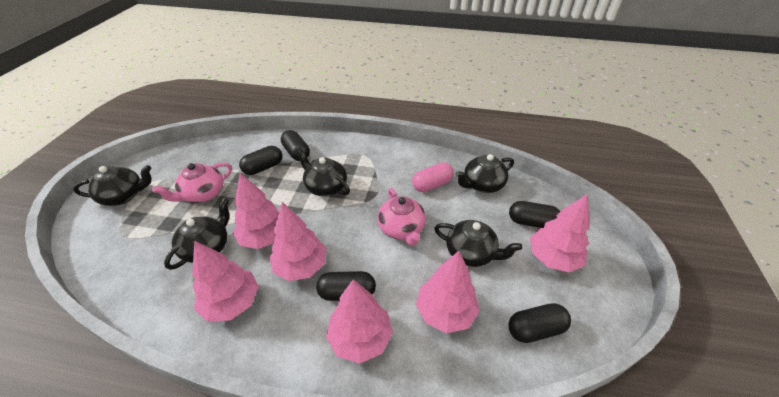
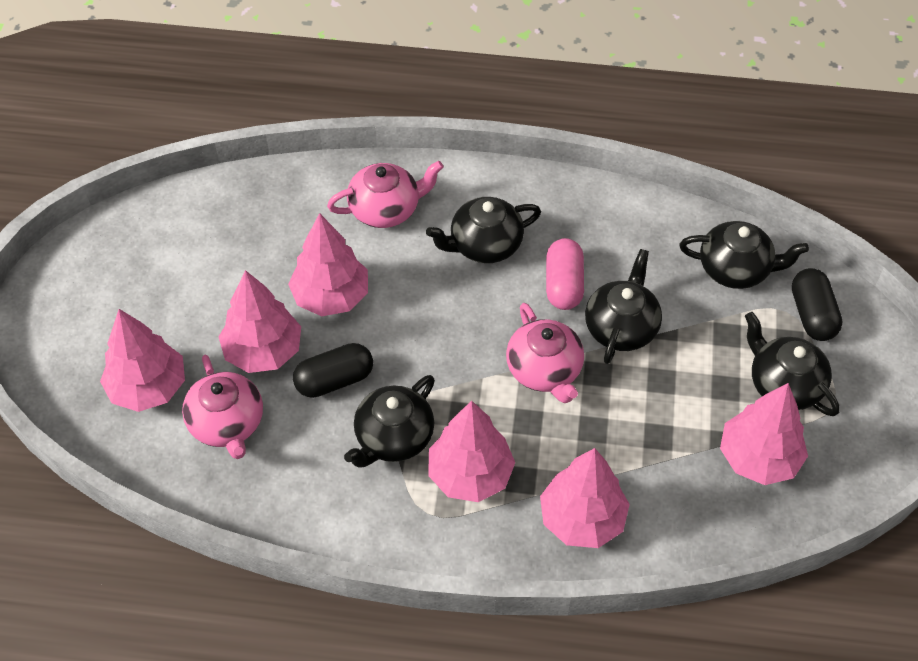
black capsule: [239,146,283,175] [281,130,310,161] [316,271,376,301] [508,303,571,343] [509,201,560,228] = 5 -> [293,343,373,398] [792,268,843,341] = 2
pink teapot: [152,162,232,203] [377,188,426,246] = 2 -> [182,355,263,459] [327,161,444,228] [506,303,584,403] = 3

